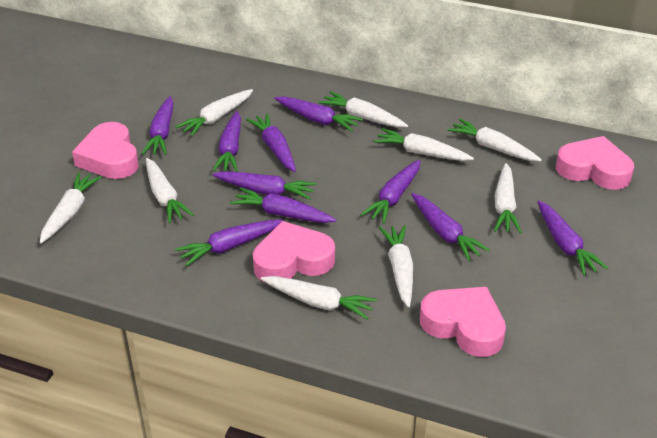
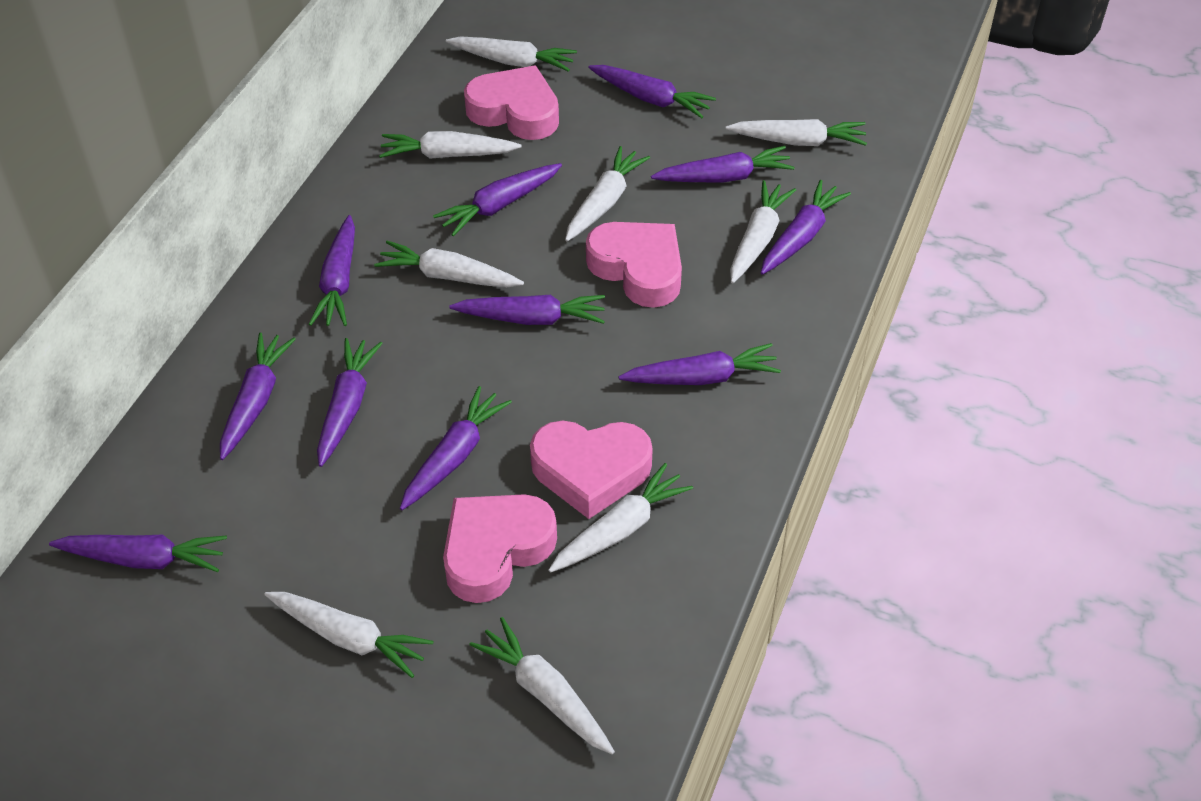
purple carrot: [142,96,173,155] [175,219,283,266] [212,111,241,172] [213,171,317,200] [230,188,336,223] [246,113,296,172] [274,96,363,132] [361,160,420,224] [411,193,490,261] [537,201,608,276] = 10 -> [49,535,227,572] [220,332,296,460] [309,215,355,326] [317,338,383,467] [400,386,512,510] [433,163,562,236] [449,295,605,325] [588,65,716,118] [619,343,781,385] [651,146,795,182] [761,180,851,275] = 11

